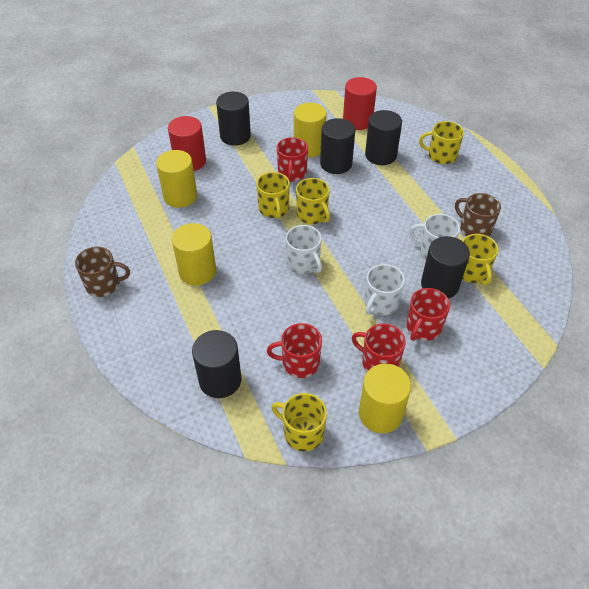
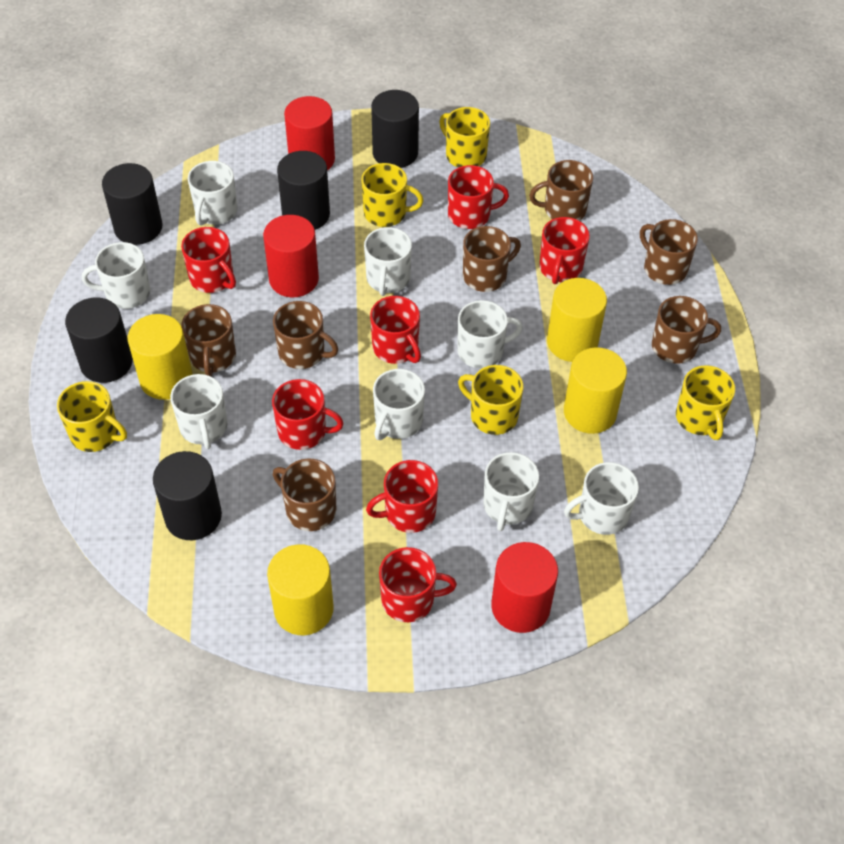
brown mug: [75,247,130,297] [455,193,501,237] = 2 -> [181,304,236,376] [273,301,338,369] [273,458,336,531] [463,226,521,292] [529,160,593,221] [640,219,698,285] [652,296,721,364] = 7
red cylinder: [168,116,206,171] [343,77,377,130] = 2 -> [263,215,319,297] [284,96,335,170] [491,542,558,633] = 3
red mug: [267,323,322,378] [277,137,308,182] [352,324,406,372] [406,288,450,341] = 4 -> [181,227,236,293] [272,379,344,450] [366,460,438,533] [370,296,421,364] [379,547,457,622] [448,165,509,229] [539,217,590,284] = 7
white mug: [286,225,322,274] [364,264,405,315] [410,214,460,258] = 3 -> [82,242,150,309] [170,374,227,449] [188,161,237,226] [364,227,412,296] [373,369,425,440] [457,300,523,368] [483,452,539,531] [564,462,639,535] = 8

